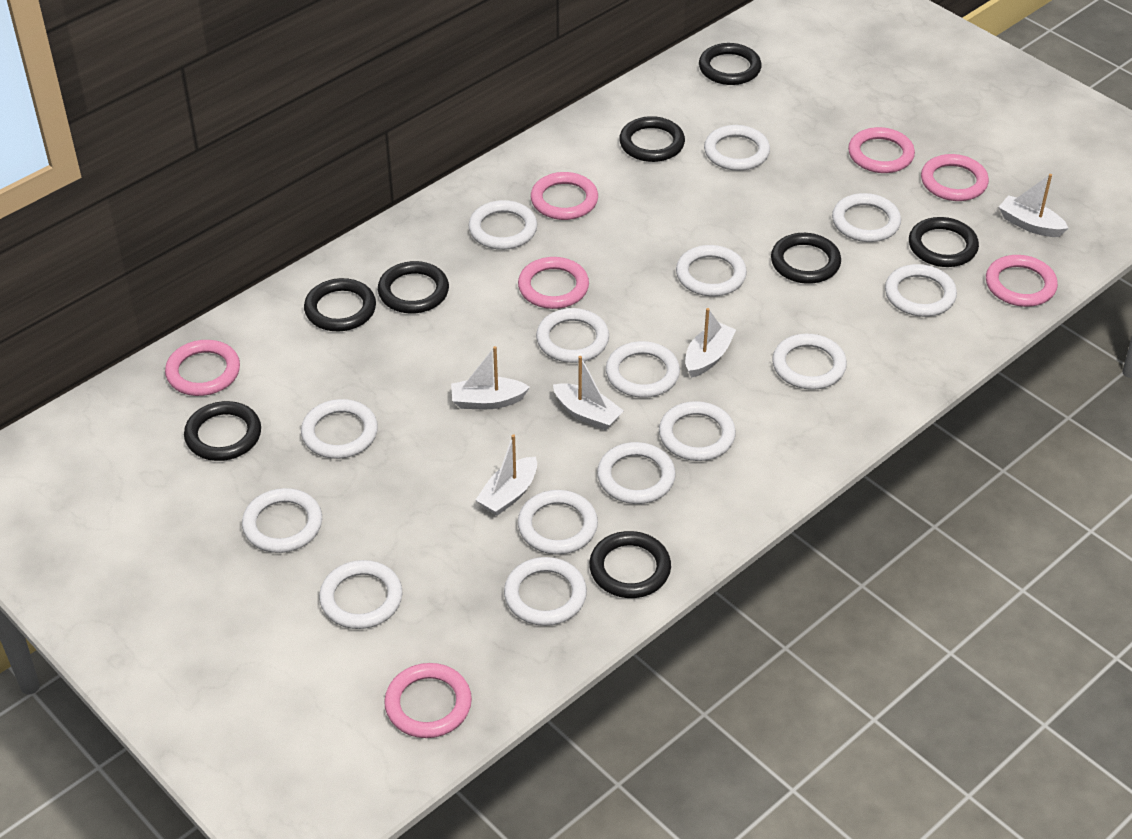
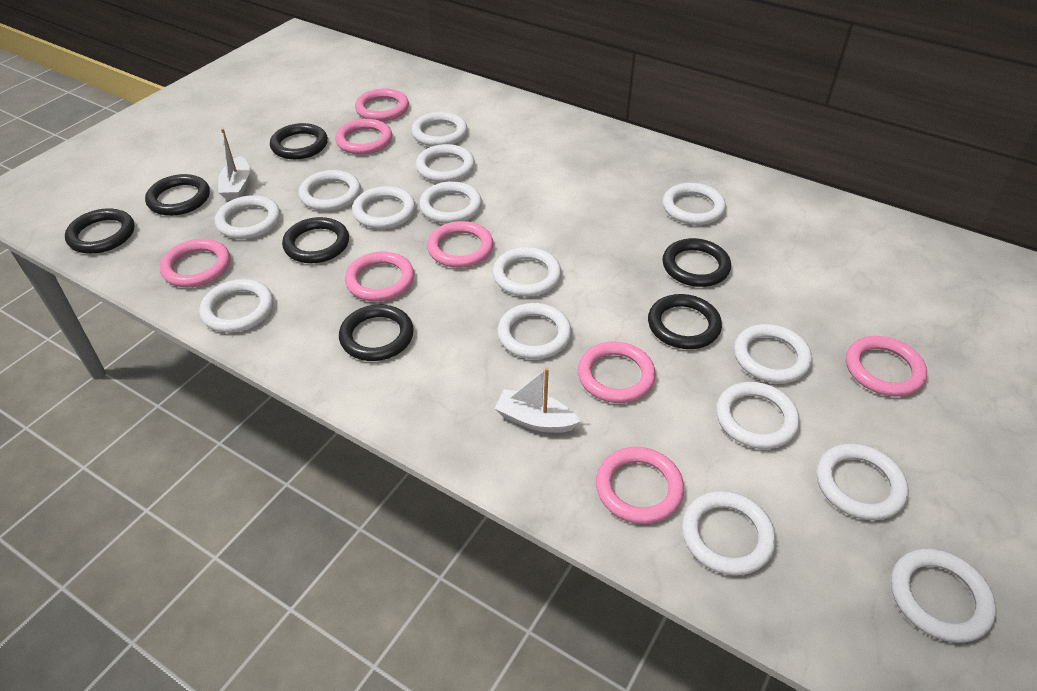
black ring: [184,401,261,461] [304,278,376,332] [378,261,449,313] [589,531,671,598] [619,116,685,162] [699,43,762,85] [771,233,841,284] [909,217,979,267] = 8 -> [65,208,135,254] [145,174,210,216] [270,123,328,160] [282,217,349,263] [339,305,414,361] [648,294,722,349] [662,238,731,287] = 7
pink ring: [165,340,240,396] [384,663,472,738] [518,257,589,309] [531,172,598,220] [848,127,915,173] [921,154,989,201] [986,255,1058,307] = 7 -> [160,239,230,287] [335,119,392,155] [345,252,414,302] [355,89,409,121] [427,221,494,268] [578,342,656,403] [596,447,684,524] [846,336,927,397] = 8
white boat: [451,346,530,409] [476,434,537,516] [553,356,624,430] [685,308,736,378] [999,174,1068,237] = 5 -> [218,129,250,200] [495,368,580,433] = 2

